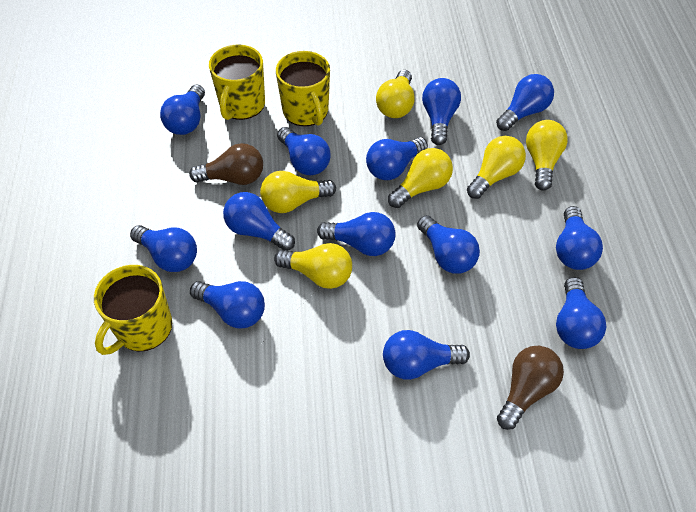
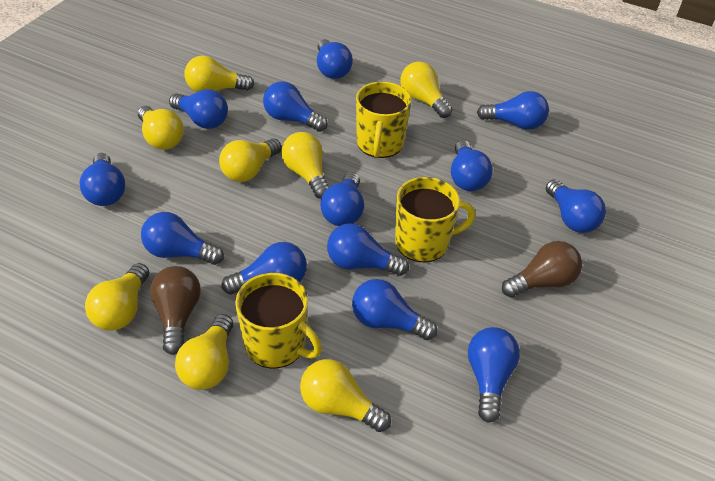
yellow light bulb: [260,171,336,213] [274,243,352,289] [376,70,415,118] [388,148,453,208] [467,136,526,199] [526,120,568,191] = 6 -> [85,263,149,331] [138,106,184,150] [175,314,233,390] [185,56,254,92] [219,138,281,182] [281,132,329,199] [300,359,391,432] [400,62,453,118] = 8

